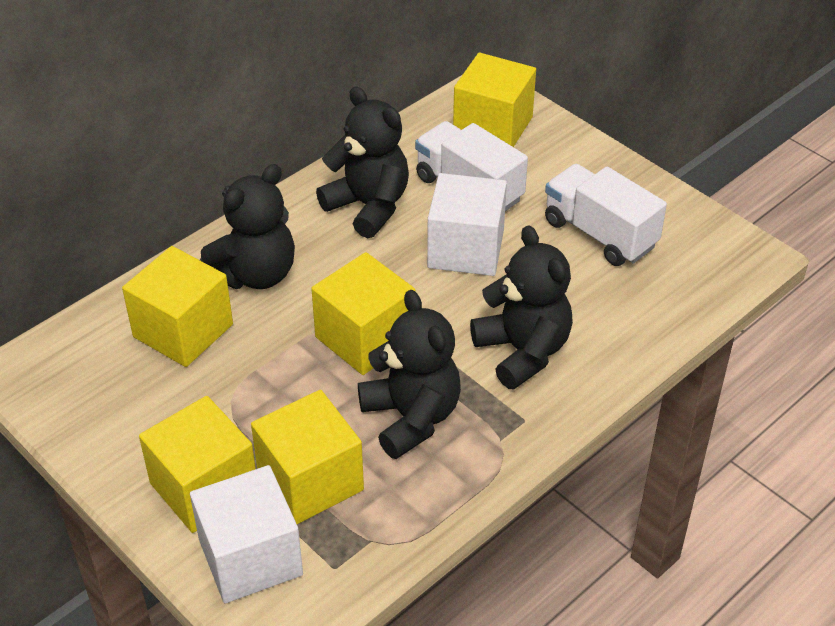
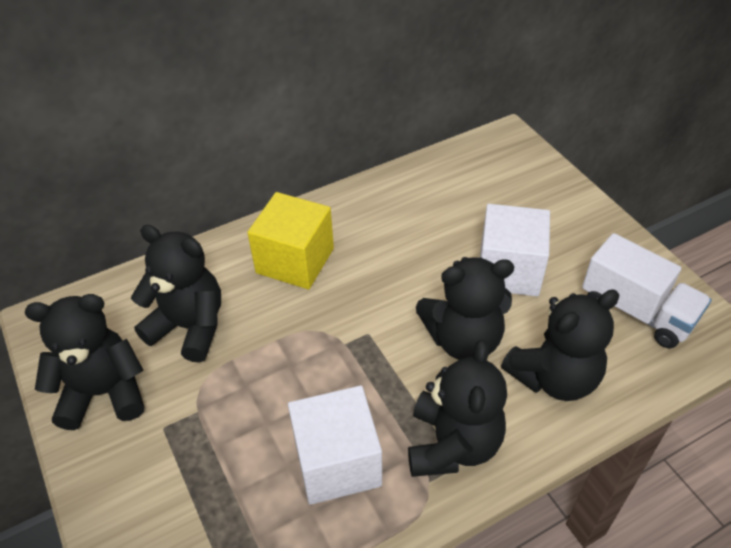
black teddy bear: [200,164,295,289] [316,87,409,238] [358,290,461,459] [470,225,573,389] = 4 -> [25,294,144,430] [131,225,221,363] [408,340,507,477] [416,257,514,360] [501,289,620,401] = 5
white truck: [415,121,528,211] [545,164,667,266] = 2 -> [582,233,712,349] = 1
yellow cube: [122,246,233,367] [139,396,256,533] [251,390,364,524] [311,252,415,375] [453,53,536,147] = 5 -> [247,192,334,289] = 1

